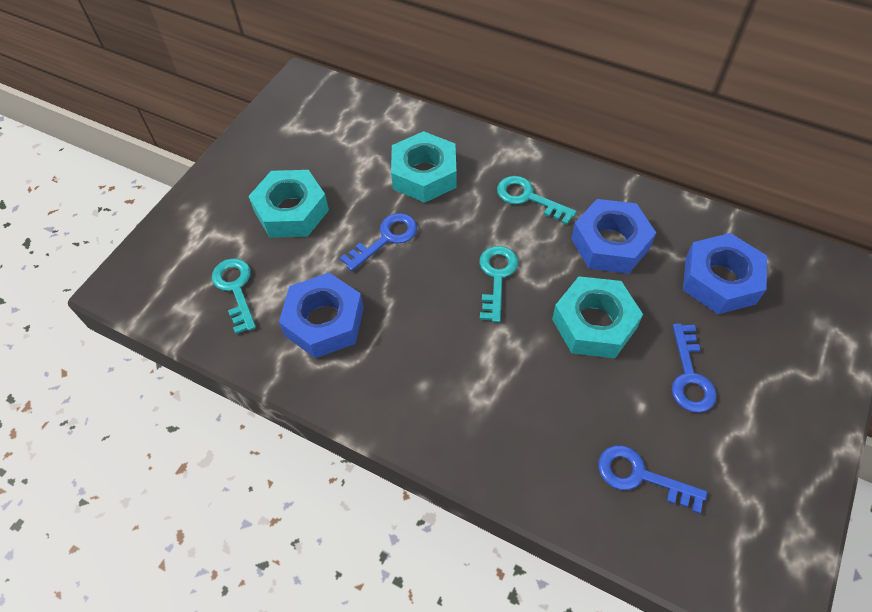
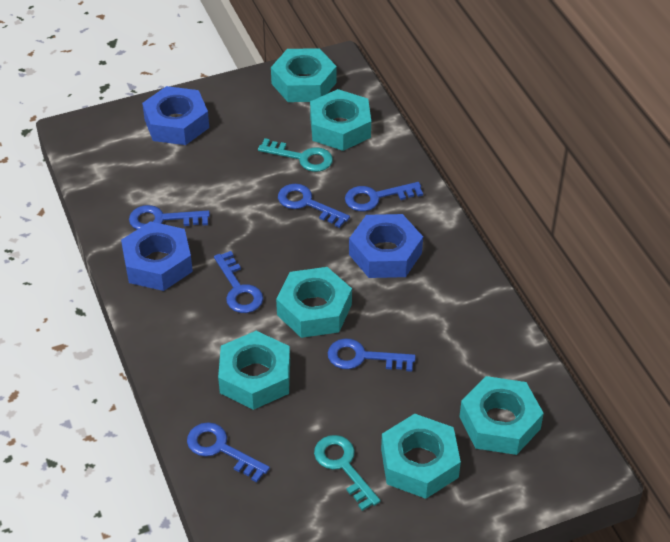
blue key: [340,213,417,271] [598,445,707,514] [672,324,717,413] = 3 -> [129,205,210,229] [187,422,270,482] [214,251,263,313] [278,184,350,228] [328,339,416,372] [345,182,423,211] = 6
turquoise key: [212,258,256,334] [479,246,518,323] [497,176,577,225] = 3 -> [258,138,333,172] [314,435,381,511] = 2
turquoise nut: [248,170,329,238] [391,131,456,203] [552,276,643,358] = 3 -> [218,331,290,410] [271,48,336,102] [276,267,352,338] [310,89,371,151] [381,414,461,499] [460,376,544,455] = 6

